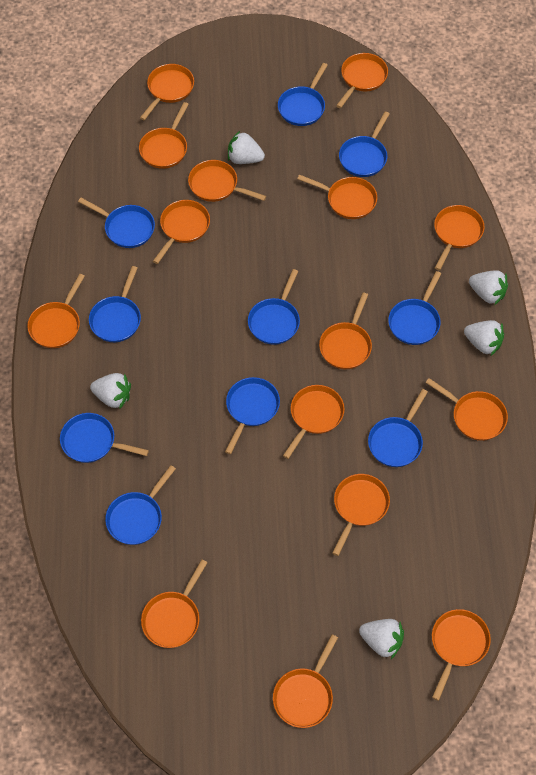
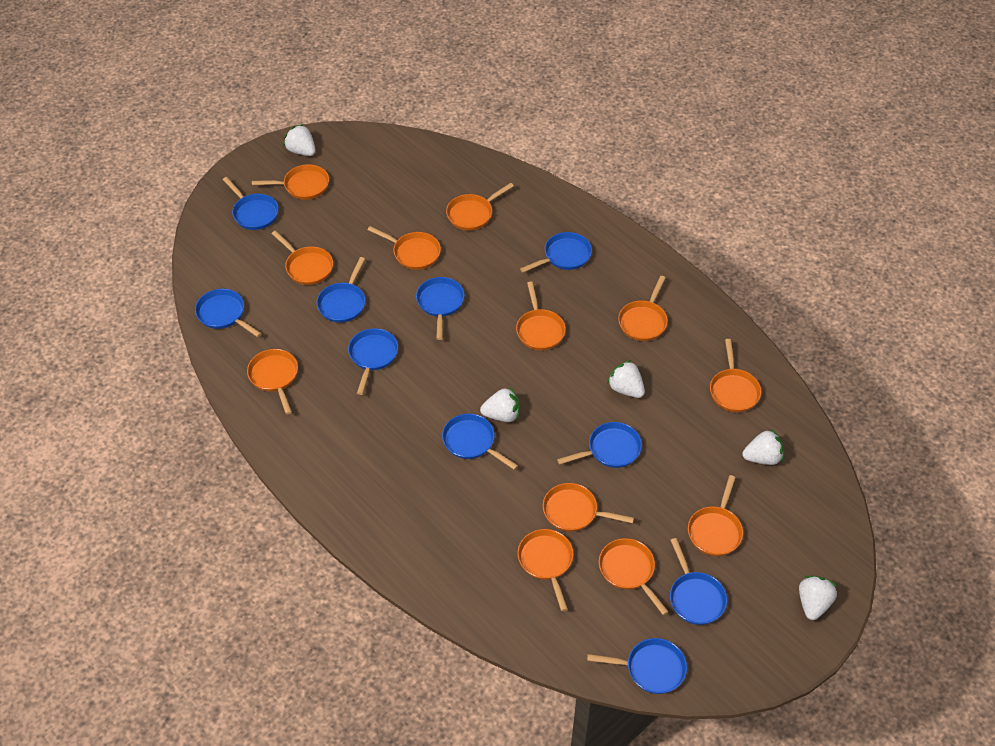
orange pan: [27,274,85,348] [139,102,189,169] [140,64,194,120] [141,559,208,648] [153,200,210,264] [188,160,266,202] [273,634,338,728] [283,385,345,459] [297,174,377,219] [319,292,372,369] [332,474,390,556] [336,53,388,108] [426,378,508,441] [432,609,491,701] [434,205,485,270] = 15 -> [247,349,298,414] [252,164,329,200] [272,230,333,285] [367,226,441,270] [446,183,514,231] [516,282,566,350] [518,529,574,611] [543,483,634,532] [599,538,669,615] [618,276,668,341] [688,475,743,556] [710,339,761,412] = 12

